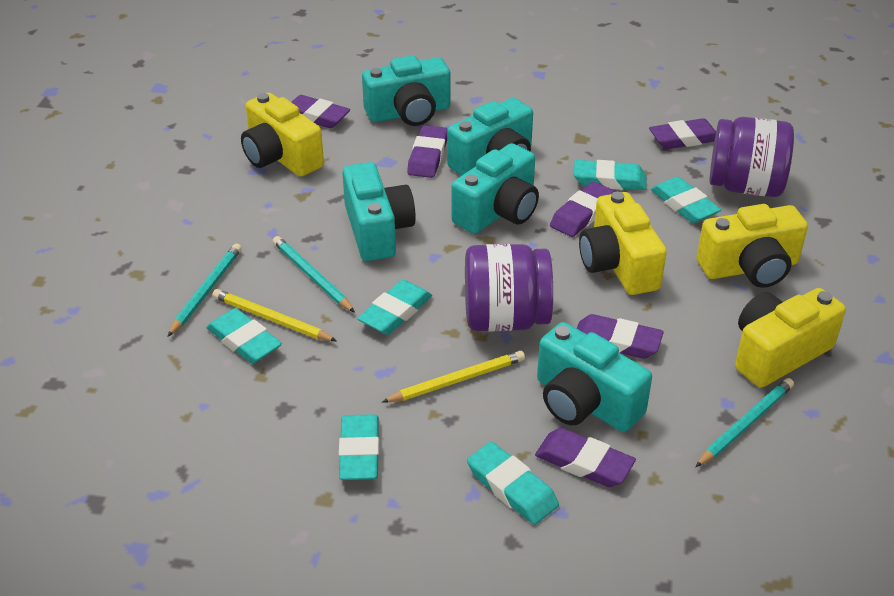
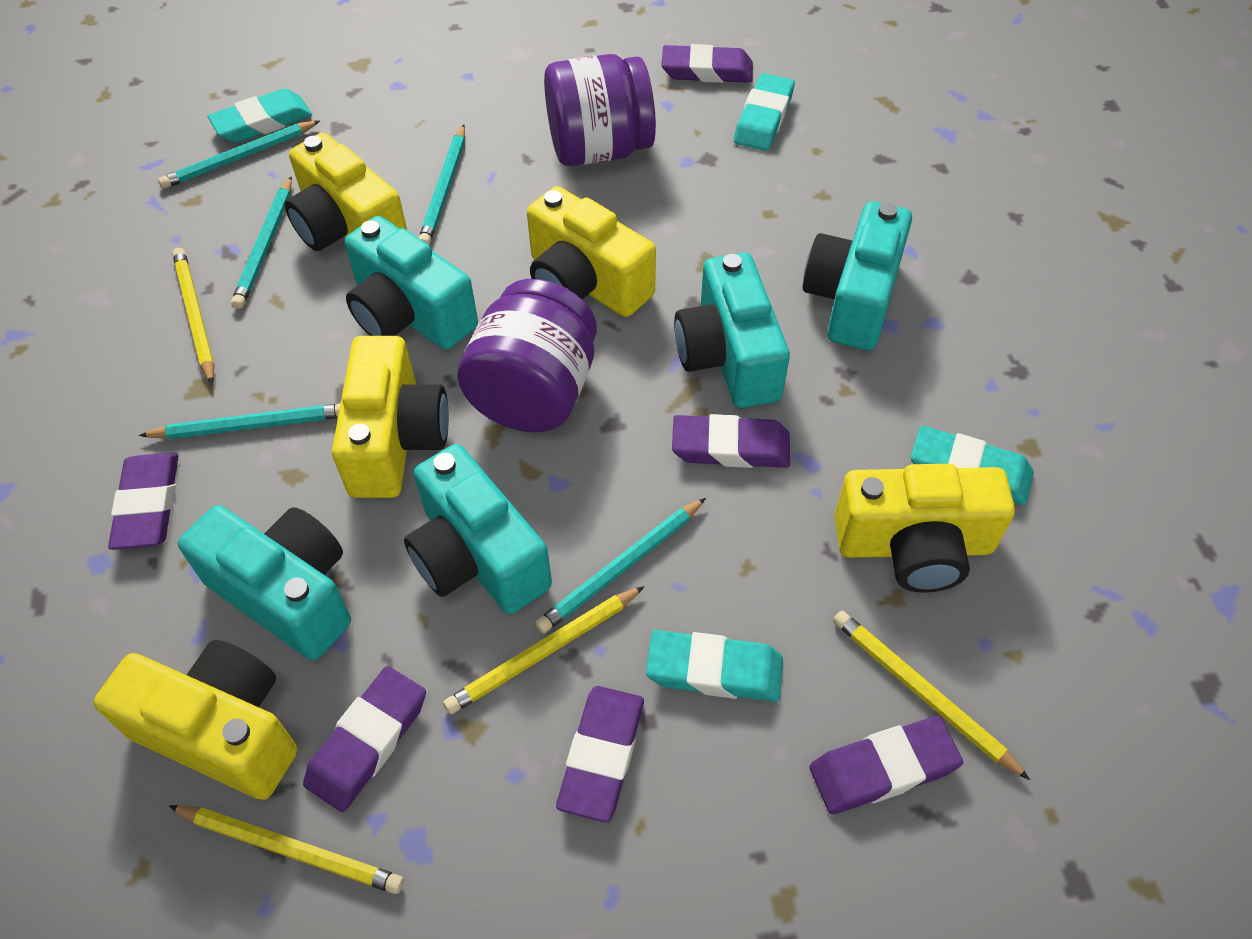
turquoise eraser: [206,308,282,364] [339,414,379,480] [357,280,432,335] [467,442,559,525] [574,160,647,190] [651,177,721,223] = 6 -> [208,88,312,143] [646,630,783,702] [734,73,795,151] [911,426,1034,505] = 4
turquoise pencil: [168,244,242,337] [273,236,355,313] [695,378,794,467] = 3 -> [139,404,340,439] [158,120,320,189] [231,176,292,309] [419,125,465,245] [535,498,706,634] = 5
yellow camera: [241,93,324,177] [579,192,667,295] [697,204,808,288] [735,288,846,388] = 4 -> [94,640,297,800] [285,133,407,251] [332,336,449,498] [527,186,656,317] [834,464,1015,593] = 5
yellow pencil: [212,289,337,341] [382,351,525,402] = 2 -> [169,805,404,894] [172,248,214,385] [443,586,644,714] [833,611,1030,780] = 4

